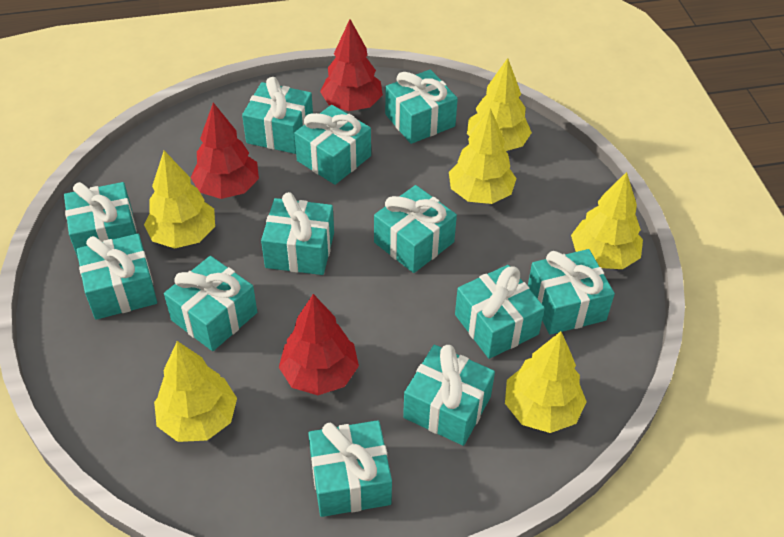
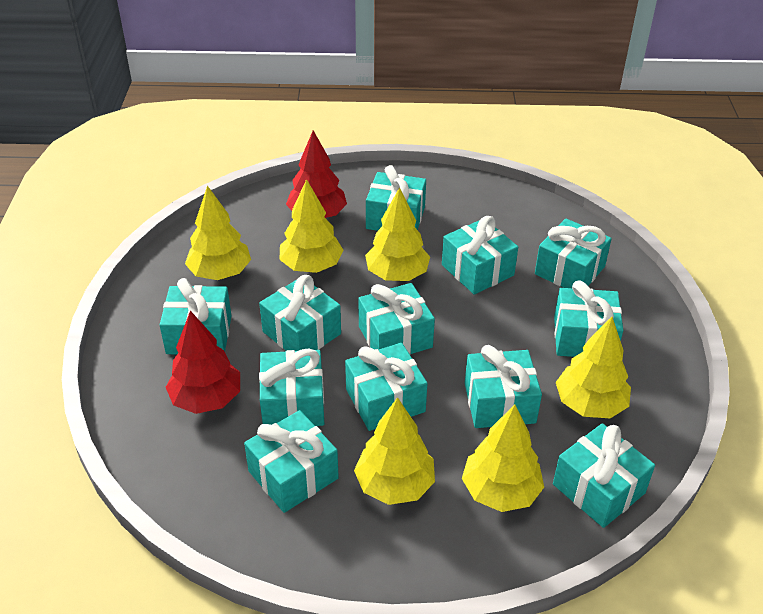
red tree: [191,103,259,199] [279,294,359,395] [320,19,383,111] = 3 -> [166,311,240,414] [286,130,347,218] = 2

